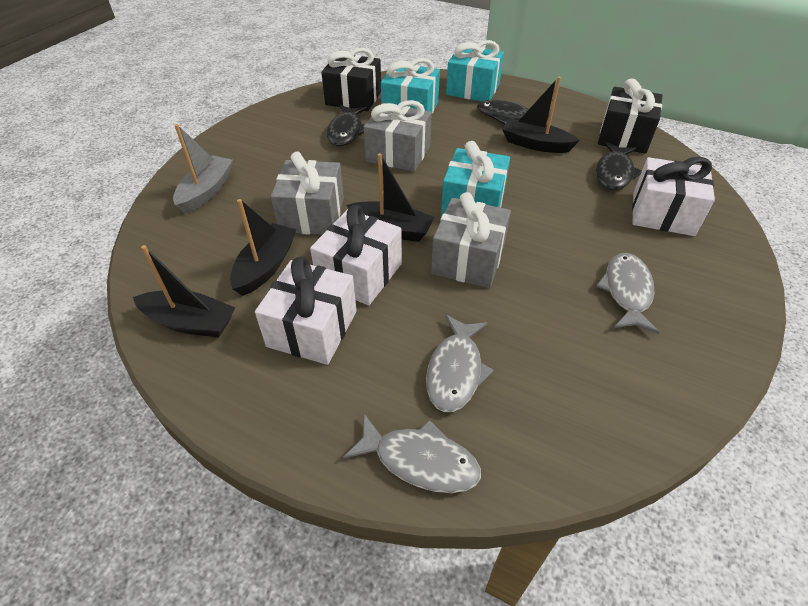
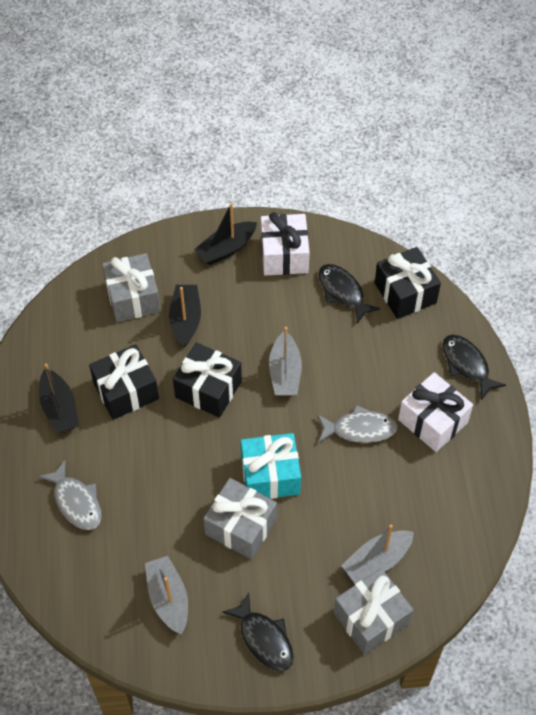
black boat: [133,245,235,338] [230,199,296,296] [346,153,435,242] [502,77,580,153] = 4 -> [39,364,79,433] [169,285,201,347] [194,203,257,265] = 3
black gift: [321,48,381,111] [598,78,662,154] = 2 -> [89,344,159,420] [173,342,242,418] [375,247,441,319] = 3
grey boat: [173,124,233,214] = 1 -> [145,556,188,634] [269,327,302,396] [341,524,414,584] = 3
grey fish: [343,414,481,493] [426,314,494,412] [596,253,660,334] = 3 -> [38,460,101,530] [317,405,398,443] = 2
turquoise gift: [381,58,440,114] [441,141,510,217] [446,40,504,101] = 3 -> [241,433,301,499] = 1
white gift: [255,256,357,365] [310,205,402,305] [632,157,715,236] = 3 -> [261,212,310,276] [398,372,473,452] = 2

